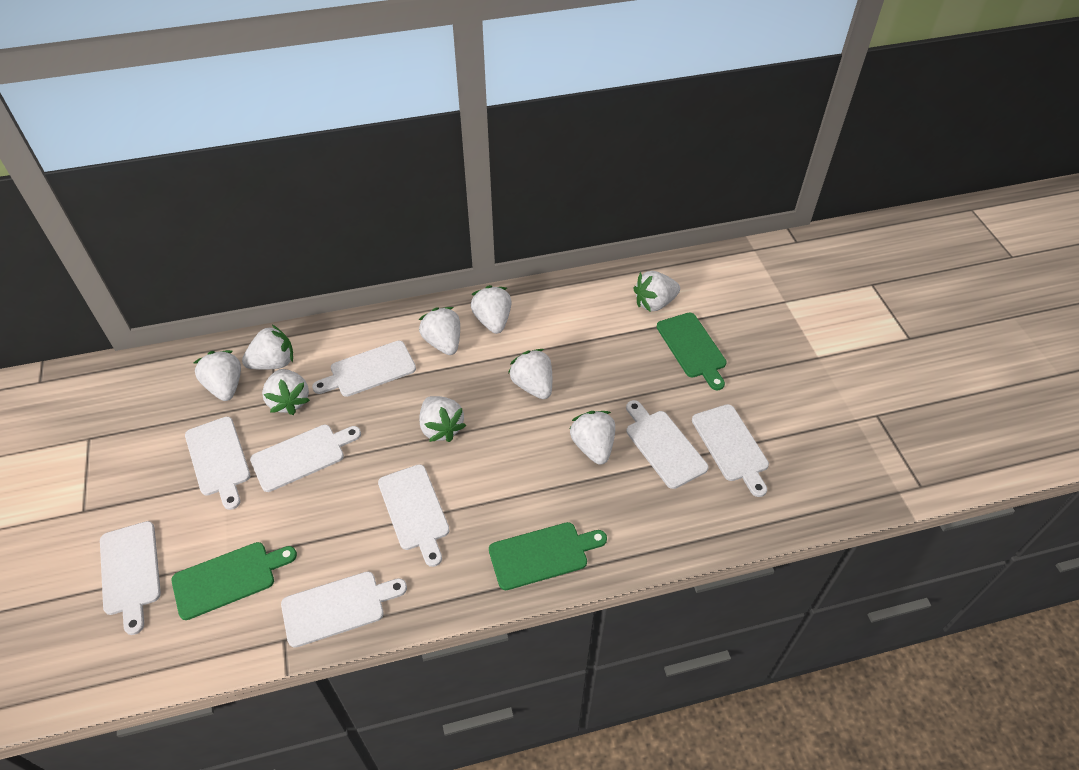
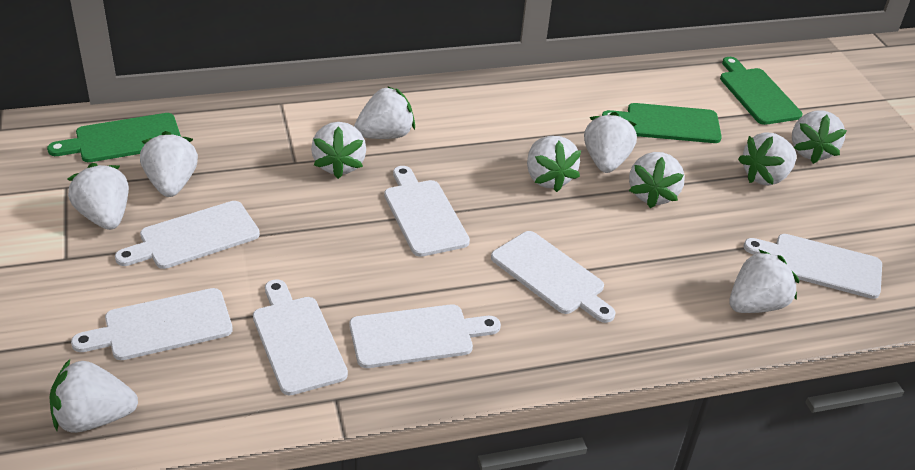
white cutting board: [100,521,161,635] [185,417,250,510] [250,425,361,492] [281,571,407,648] [312,341,416,397] [378,464,450,567] [626,400,708,489] [692,404,769,497] = 8 -> [71,288,233,360] [115,201,260,269] [253,279,348,395] [349,304,501,368] [384,166,470,257] [491,231,615,323] [744,234,882,299] = 7
white strawberry: [194,350,241,401] [242,325,293,370] [262,369,310,415] [419,307,460,355] [419,396,466,442] [471,285,511,334] [508,349,552,399] [570,411,615,465] [633,271,680,312] = 9 -> [49,359,138,433] [67,163,129,230] [140,131,198,197] [311,122,366,179] [354,86,415,139] [527,136,581,192] [584,112,637,173] [629,152,685,208] [729,250,799,313] [738,132,796,186] [792,111,847,164] = 11

